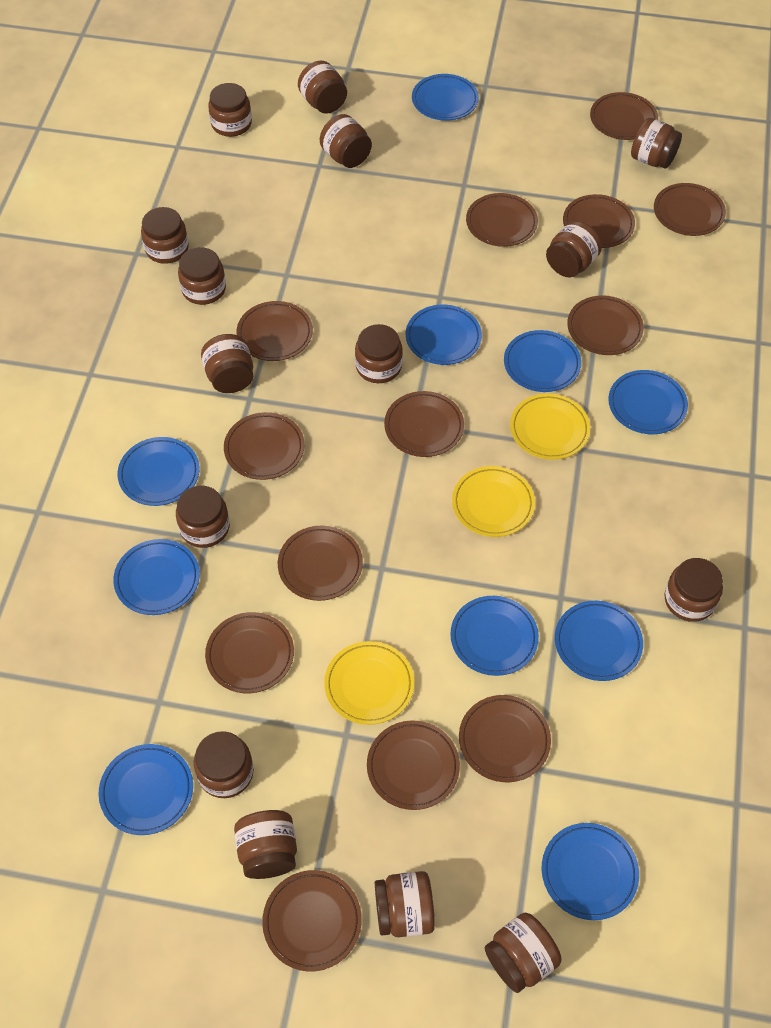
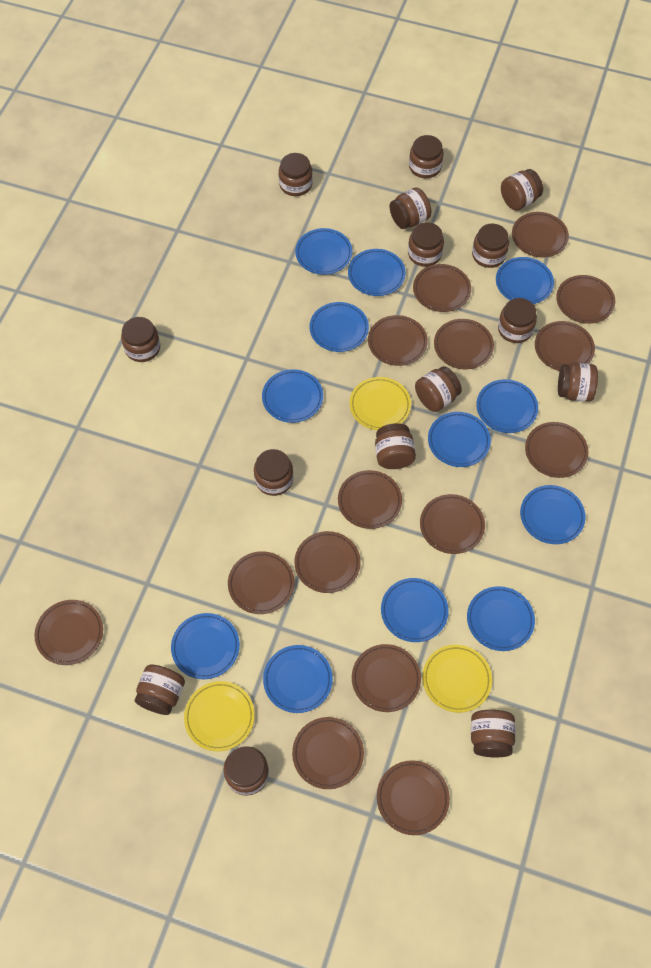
blue plate: [98,744,193,835] [113,539,200,615] [117,437,200,506] [406,305,482,365] [412,74,479,121] [450,596,539,676] [504,330,581,392] [542,823,639,920] [555,601,643,681] [608,370,688,434] = 10 -> [171,613,240,679] [262,369,323,423] [263,645,333,713] [295,228,353,275] [310,302,369,352] [348,249,406,296] [381,578,449,642] [428,412,491,467] [467,586,535,651] [476,379,538,433] [496,257,554,304] [520,485,586,544] = 12
brown plate: [205,612,294,693] [224,412,304,480] [236,301,313,361] [262,870,362,972] [278,526,363,601] [367,720,460,810] [384,391,464,457] [459,695,551,782] [466,193,538,247] [563,194,635,248] [567,295,644,355] [590,92,658,140] [654,183,726,236] = 13 -> [34,600,103,665] [228,551,294,614] [292,717,364,789] [294,531,361,593] [338,470,402,529] [352,644,421,712] [368,315,428,366] [377,760,450,835] [413,264,471,312] [420,494,485,554] [434,319,494,369] [512,212,569,257] [525,422,588,478] [535,321,595,371] [556,275,615,324] = 15

